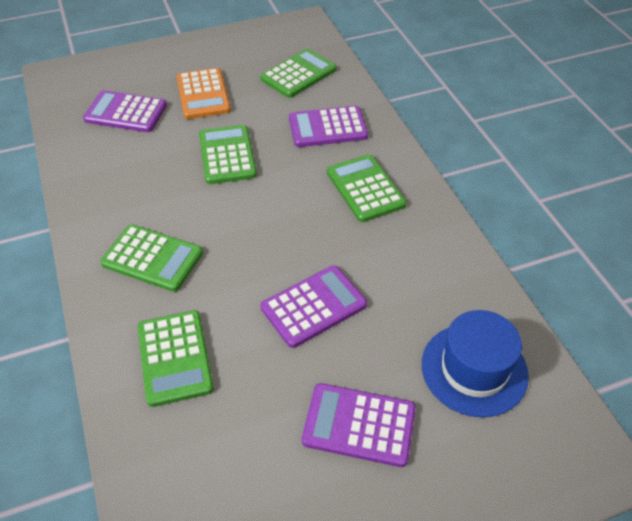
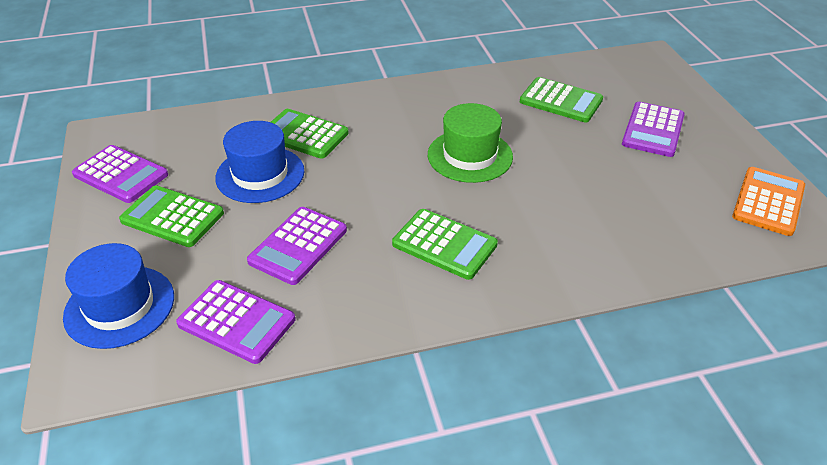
blue hat: [422,310,529,418] = 1 -> [63,243,174,349] [215,121,305,203] = 2
green calculator: [101,224,203,292] [138,310,214,407] [199,125,257,184] [260,49,337,98] [327,154,406,222] = 5 -> [119,185,224,247] [271,109,349,158] [392,209,498,280] [520,77,603,122] = 4
green hat: none = 0 -> [428,103,513,183] = 1

